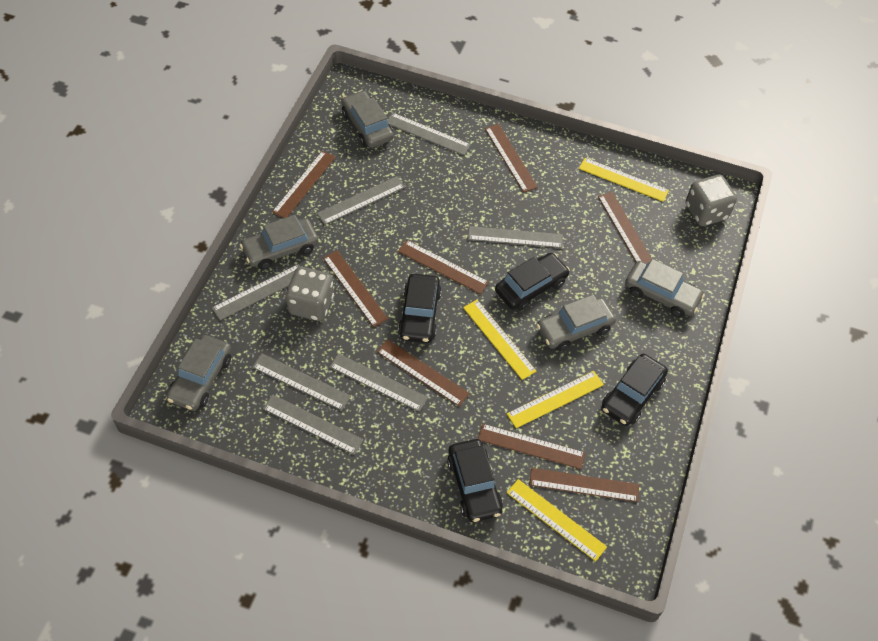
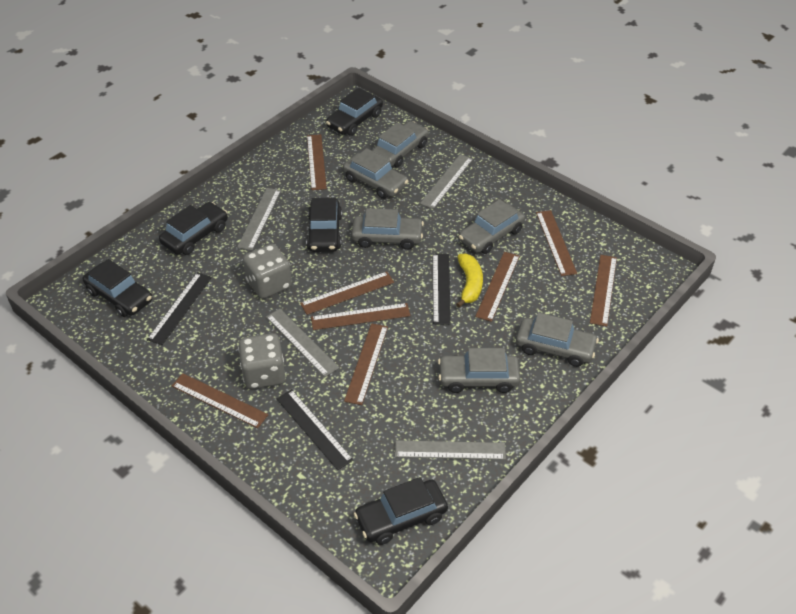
black car: [398,274,442,343] [447,439,503,522] [495,253,570,311] [601,354,668,426] = 4 -> [83,259,152,317] [159,202,228,255] [306,198,342,252] [326,88,383,136] [354,477,448,545] = 5
black ruler: none = 0 -> [147,272,212,345] [276,389,353,470] [433,254,451,325] = 3
grey car: [167,335,231,411] [240,215,319,269] [341,90,394,148] [536,295,616,351] [625,259,705,317] = 5 -> [343,148,408,199] [351,208,424,250] [372,121,429,168] [438,348,520,393] [459,199,525,254] [516,313,599,367] = 6
grey ruler: [212,264,301,320] [252,354,351,411] [263,394,364,455] [317,176,405,225] [330,353,428,412] [387,113,471,155] [468,226,563,248] = 7 -> [237,188,281,250] [266,309,339,377] [395,440,506,460] [420,154,473,209] = 4
yellow banana: none = 0 -> [456,253,483,308] = 1
yellow ruler: [463,300,536,380] [507,371,604,428] [507,479,607,561] [579,158,669,202] = 4 -> none = 0

